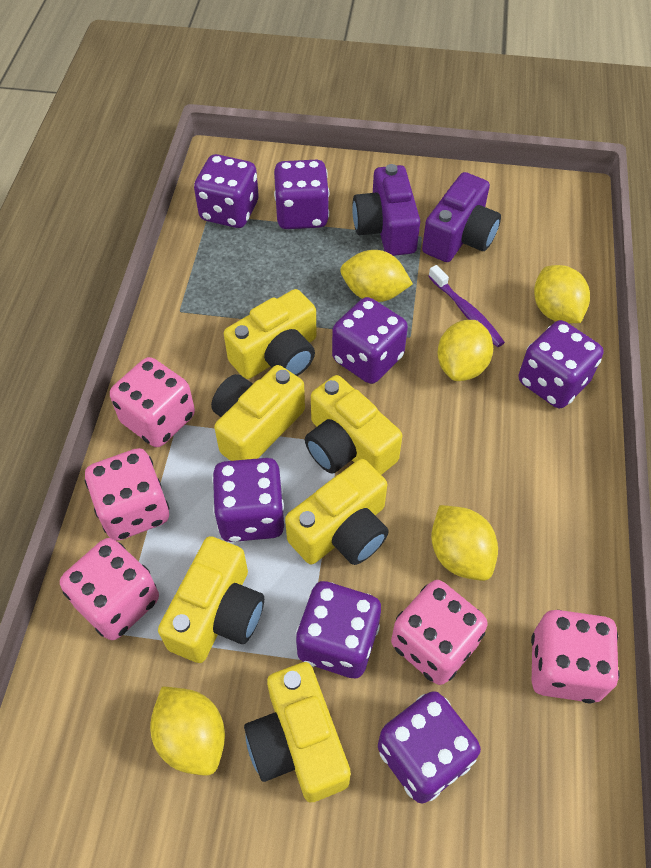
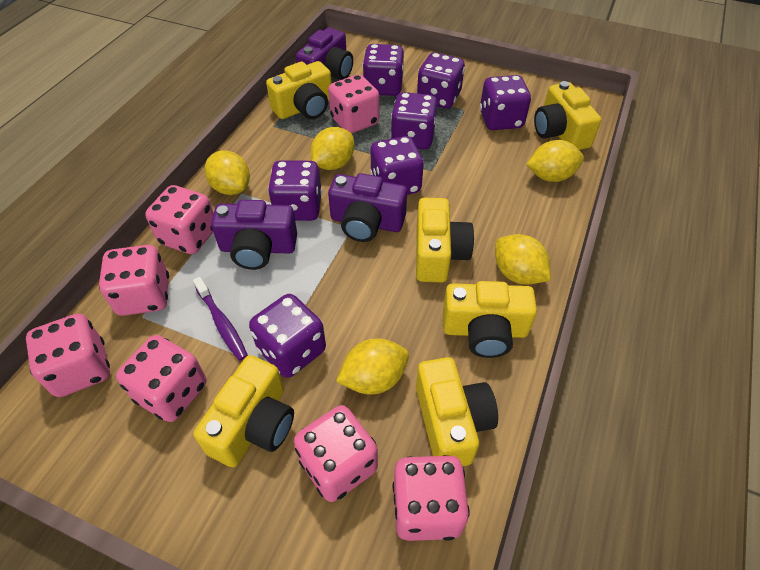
pink dice: [60,538,159,640] [85,448,169,541] [110,357,195,447] [391,580,488,685] [531,610,620,703] = 5 -> [26,314,110,397] [99,245,169,316] [116,335,206,422] [145,185,214,254] [294,405,378,502] [328,74,379,133] [393,455,470,541] = 7
purple camera: [352,164,420,256] [422,172,501,262] = 2 -> [211,200,297,270] [296,28,353,80] [328,173,407,242] = 3

